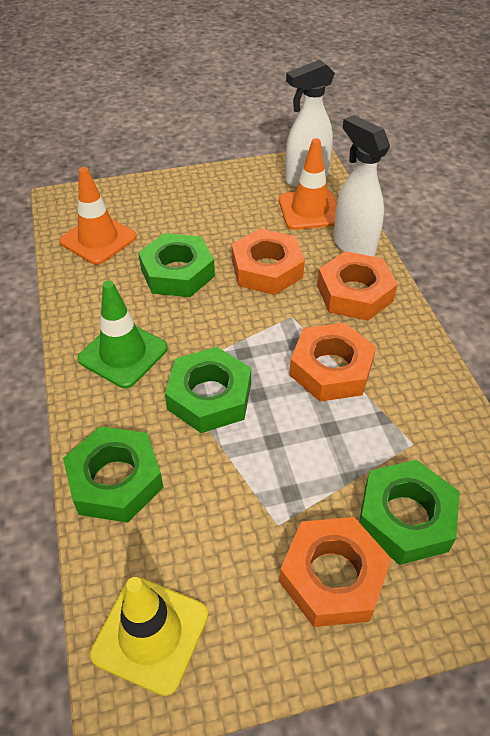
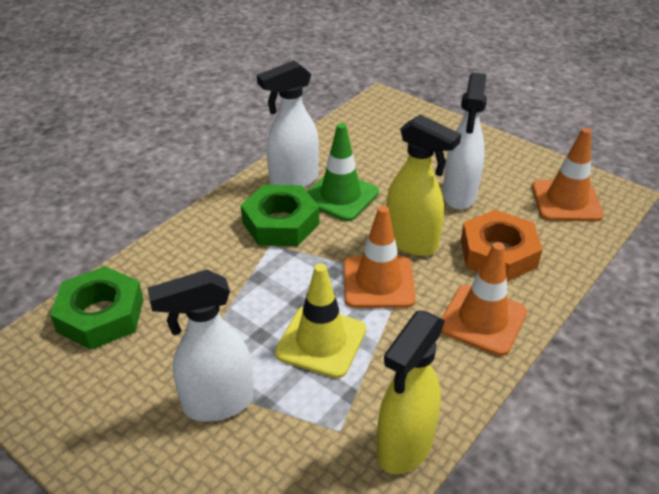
green nut: [63,426,164,523] [138,233,215,297] [165,347,251,433] [359,460,460,565] = 4 -> [50,266,143,350] [241,185,319,246] = 2
orange nut: [232,229,305,295] [279,517,391,627] [289,323,376,402] [317,251,398,321] = 4 -> [461,210,543,282] = 1
orange traffic cone: [59,167,137,265] [279,138,337,230] = 2 -> [344,206,416,308] [441,242,527,356] [532,128,604,222] = 3
white spray bottle: [285,60,335,187] [333,115,390,256] = 2 -> [147,270,254,422] [257,60,319,188] [443,73,487,210] = 3
yellow spray bottle: none = 0 -> [377,310,445,475] [386,114,461,256] = 2

